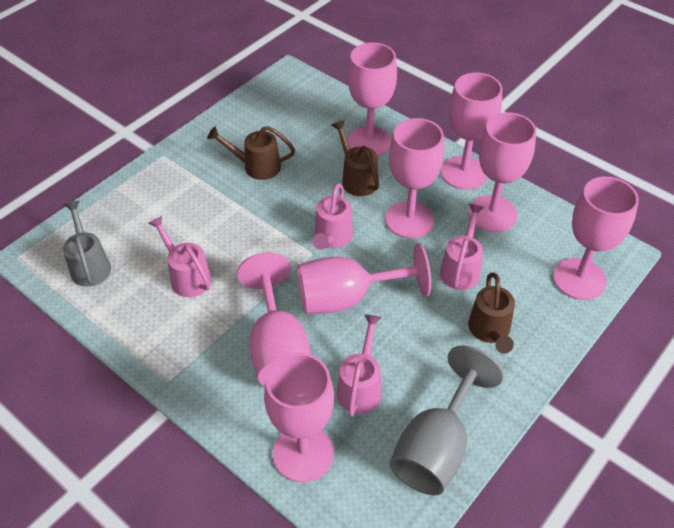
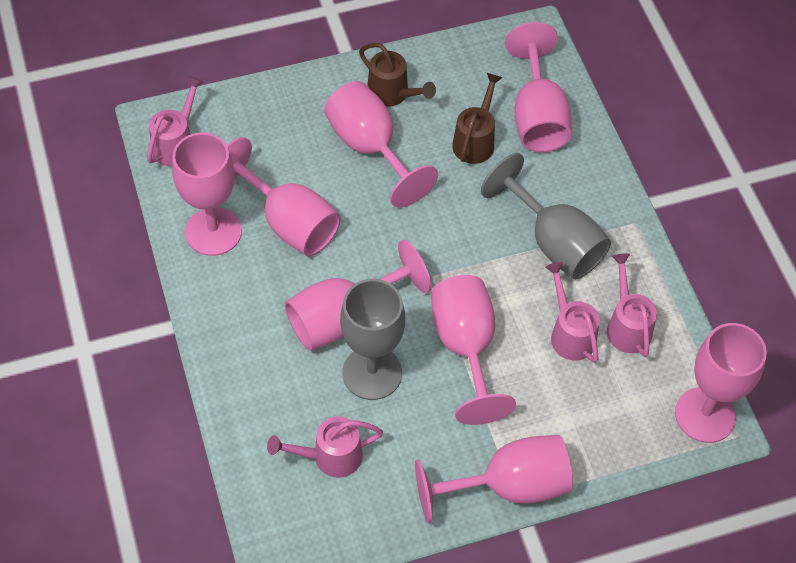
brown watering can: [207,126,295,180] [331,120,379,196] [468,273,515,354] = 3 -> [359,42,436,107] [452,73,503,164] = 2
grey goblet: [390,346,504,495] = 1 -> [340,279,405,400] [481,153,611,279] = 2
grey watering can: [63,201,111,287] = 1 -> none = 0

